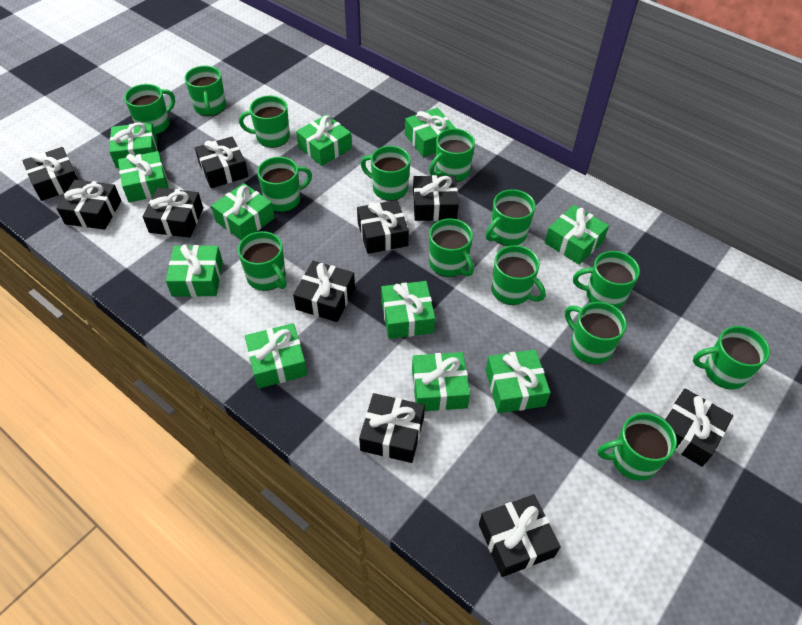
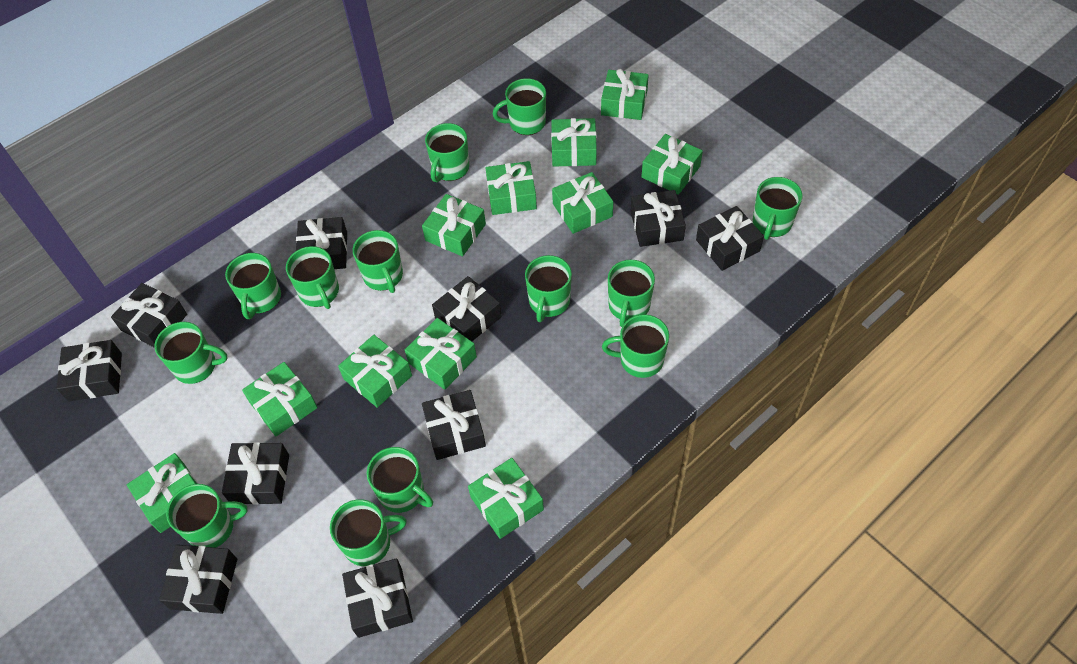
green mug: [124,84,175,135] [184,66,226,116] [238,231,287,291] [239,95,290,148] [257,157,312,212] [360,146,411,201] [429,128,475,182] [429,218,474,277] [486,189,536,246] [492,245,546,305] [565,302,627,364] [573,251,640,309] [598,413,677,481] [693,326,770,389] = 14 -> [154,322,227,384] [166,484,248,548] [225,253,281,319] [286,246,339,309] [330,499,407,566] [353,230,403,293] [367,447,433,513] [425,123,469,182] [493,78,546,135] [525,255,572,322] [602,314,669,378] [608,260,655,327] [753,177,802,240] = 13

